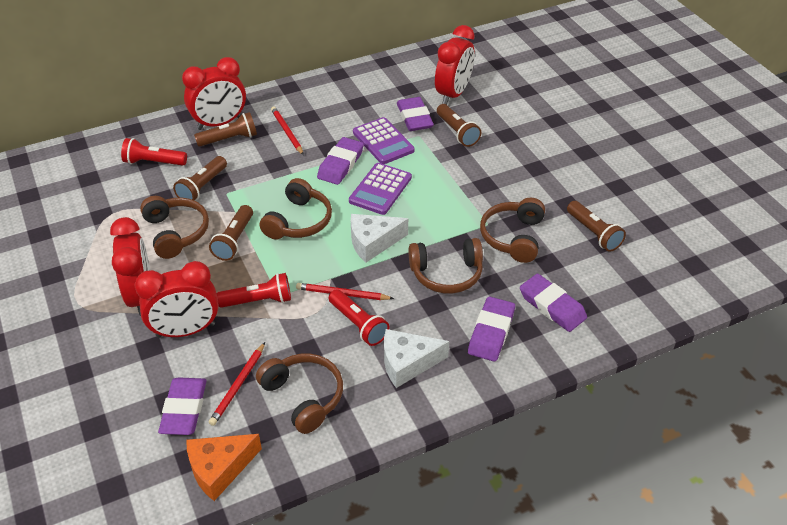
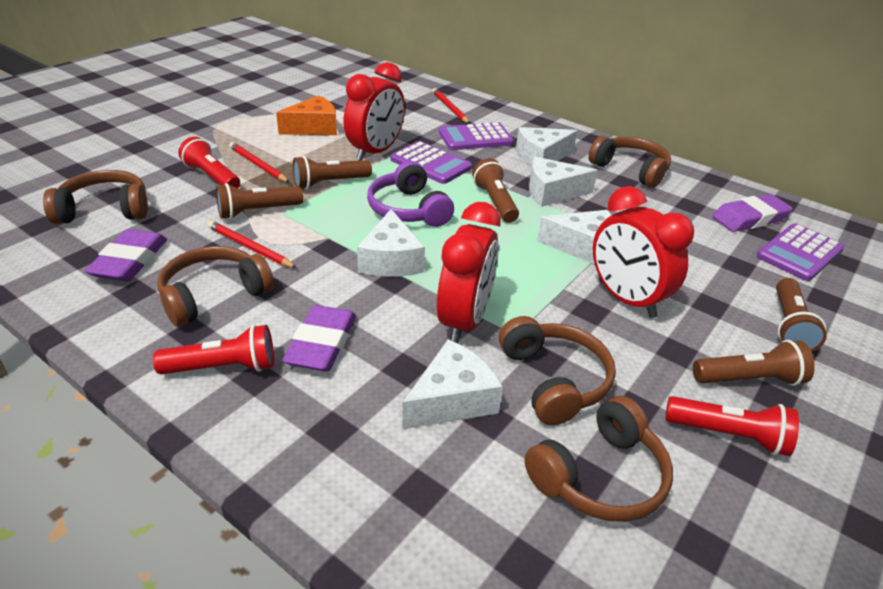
purple calculator: [349,163,412,215] [353,117,415,164] = 2 -> [390,141,472,184] [439,122,514,150] [756,223,844,281] = 3
purple eraser: [158,377,207,435] [317,137,364,185] [397,97,434,131] [468,297,515,362] [520,273,587,332] = 5 -> [85,229,167,281] [282,305,356,372] [712,194,793,232] = 3
purple headphones: none = 0 -> [367,161,454,227] = 1
red clock: [110,217,150,316] [135,261,219,338] [182,57,246,130] [435,25,475,105] = 4 -> [344,62,405,160] [437,202,501,344] [593,186,694,318] = 3
white cheese: [351,214,408,263] [384,329,449,388] = 2 -> [357,209,425,277] [402,340,503,429] [516,127,577,167] [529,157,598,207] [537,210,611,264] = 5

